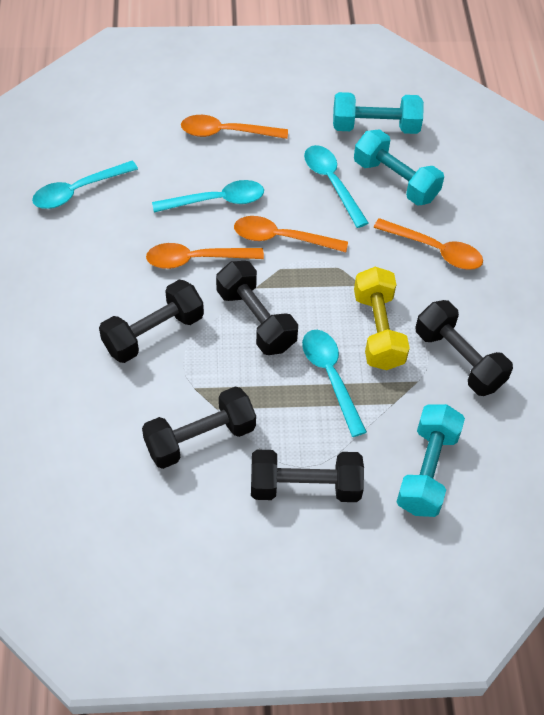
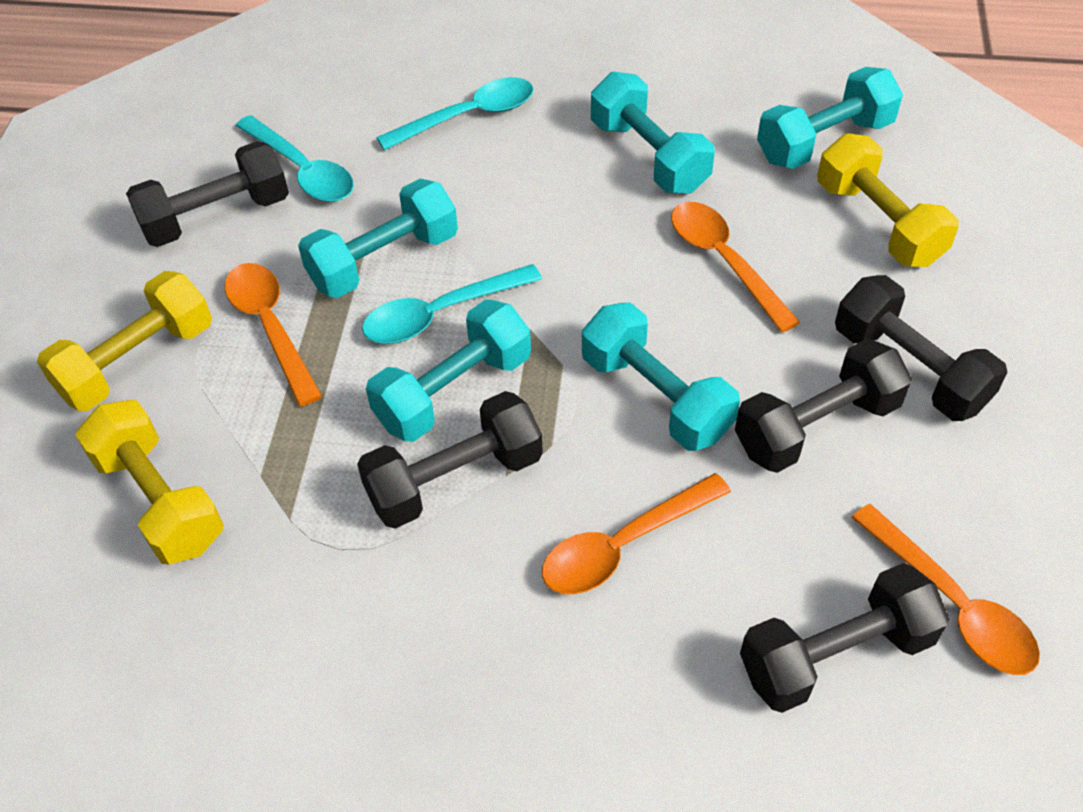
turquoise dumbbell: [333,92,424,134] [354,129,444,205] [396,404,465,517] = 3 -> [298,179,458,298] [366,299,531,442] [582,302,740,451] [591,72,715,193] [757,67,903,169] = 5
turquoise spoon: [32,161,138,209] [152,180,264,212] [302,330,367,437] [304,145,369,228] = 4 -> [236,115,354,202] [362,264,542,344] [376,77,533,150] = 3
yellow dumbbell: [354,267,410,370] = 1 -> [37,271,212,411] [75,400,224,564] [817,133,959,267] = 3

